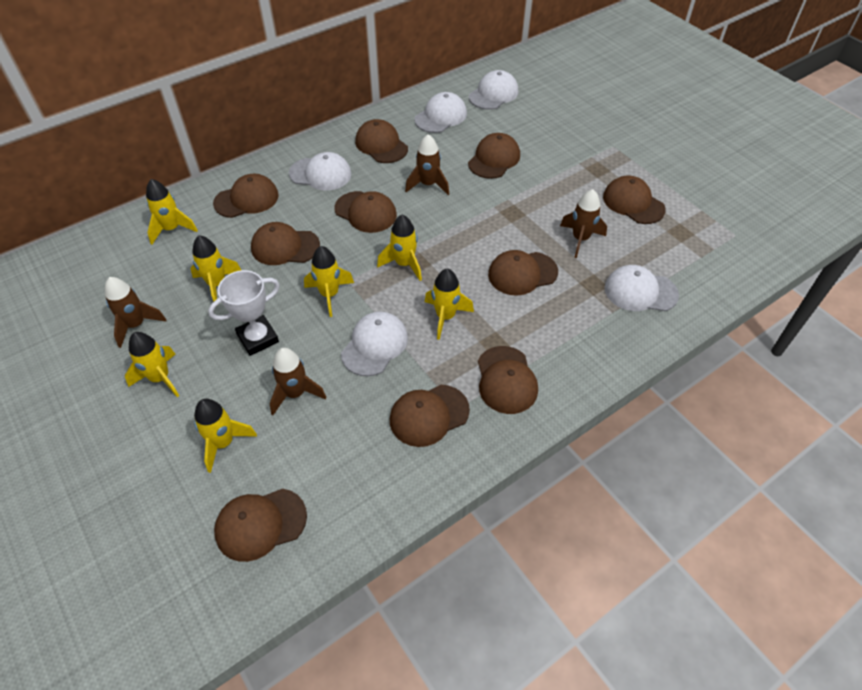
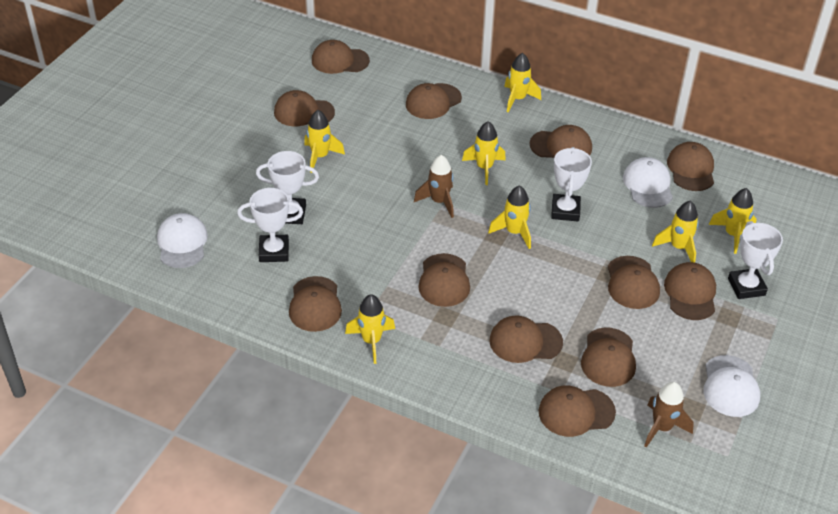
brown cap: [213,174,279,218] [214,489,307,562] [251,222,320,265] [334,191,397,233] [355,119,408,163] [390,385,470,447] [468,133,520,179] [478,346,538,414] [488,250,558,296] [603,176,666,224] = 10 -> [274,90,335,126] [289,276,342,332] [312,40,370,74] [406,83,462,119] [418,253,470,307] [489,315,563,363] [529,125,592,158] [539,386,616,437] [581,328,636,387] [608,256,660,309] [664,262,716,320] [667,142,714,191] = 12
brown rocket: [105,277,167,348] [270,348,326,415] [405,134,449,195] [560,189,607,258] = 4 -> [414,155,454,218] [644,382,694,448] = 2
white cap: [289,152,351,191] [341,312,408,376] [414,92,467,133] [469,70,518,110] [604,265,679,311] = 5 -> [157,213,208,268] [623,157,673,208] [703,355,760,417] = 3
white trophy: [208,270,280,356] = 1 -> [237,188,303,262] [256,151,319,224] [551,147,592,221] [728,221,783,299] = 4

